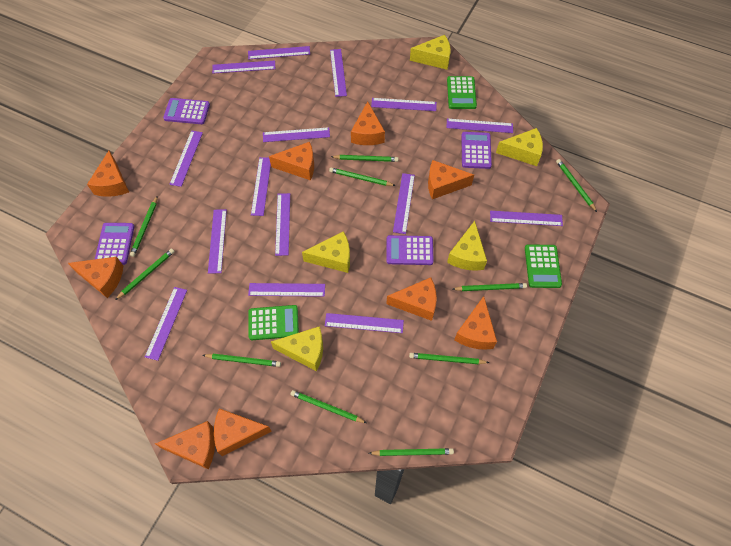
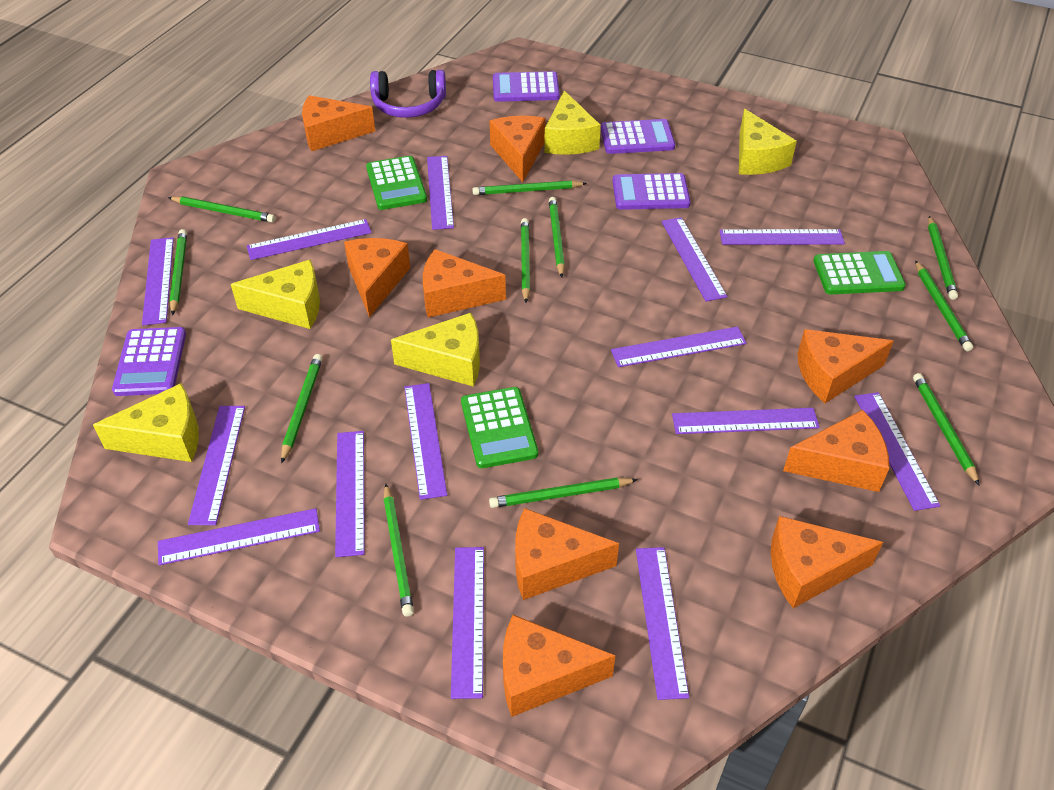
green pencil: [115,248,175,300] [130,196,158,257] [203,354,281,367] [290,390,367,423] [329,168,396,186] [331,155,398,162] [369,448,454,456] [409,353,489,364] [453,283,527,291] [556,159,597,212] = 10 -> [168,196,275,223] [169,229,187,315] [281,354,322,464] [383,484,414,617] [472,180,587,195] [489,477,638,508] [521,218,530,303] [549,197,565,277] [913,373,980,486] [915,260,973,351] [928,216,958,300] = 11
purple headphones: none = 0 -> [370,70,446,118] = 1
purple ruler: [145,287,187,361] [169,130,203,187] [208,209,227,274] [212,60,275,73] [248,46,310,59] [248,283,325,297] [251,157,271,216] [263,127,330,142] [275,193,290,256] [325,313,404,333] [330,49,347,97] [371,98,437,111] [393,173,415,234] [446,118,513,133] [490,211,563,226] = 15 -> [142,237,174,325] [158,508,320,565] [188,406,245,525] [247,219,372,260] [335,431,365,557] [404,383,447,500] [427,156,454,230] [451,547,484,699] [611,327,747,367] [636,547,689,700] [661,217,727,302] [672,408,820,434] [719,229,845,245] [855,392,940,511] = 14

